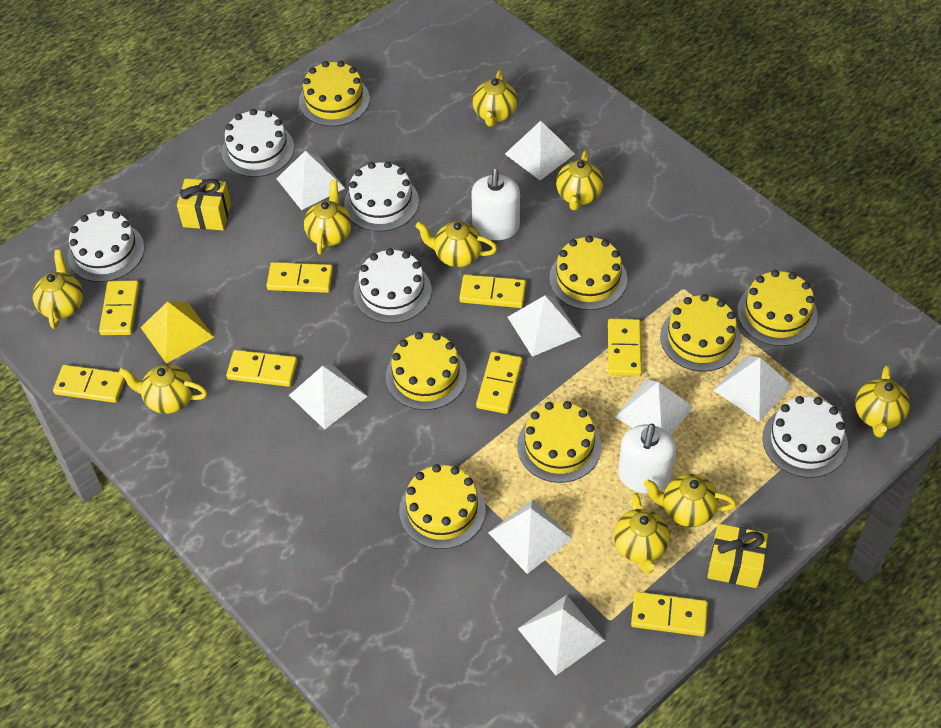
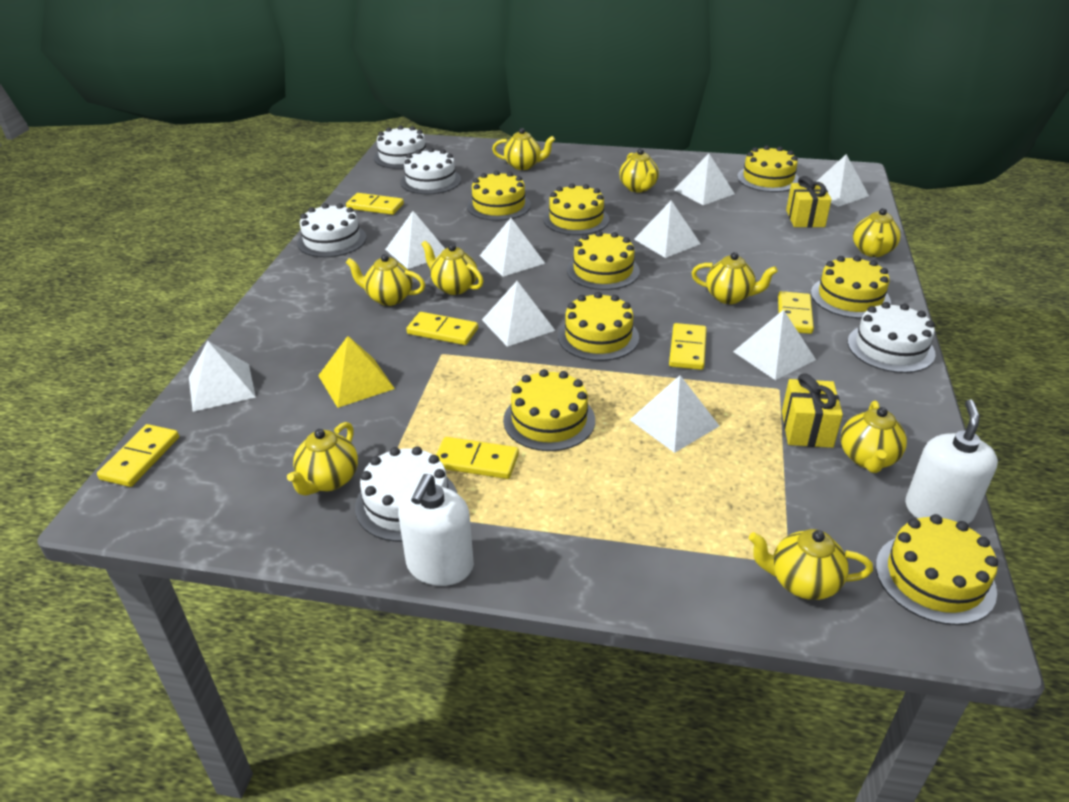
white pyramid: [277,151,345,210] [289,363,368,430] [488,499,572,574] [505,121,575,180] [508,295,581,357] [518,595,605,675] [615,379,693,435] [714,356,792,422] = 8 -> [189,341,256,412] [385,211,445,269] [479,218,546,277] [482,281,555,347] [630,375,719,453] [634,201,701,258] [674,153,735,205] [733,310,816,380] [816,154,869,207] = 9
yellow cake: [299,61,370,126] [386,332,467,410] [399,464,486,549] [517,401,602,483] [549,235,627,310] [660,294,741,371] [737,270,818,346] = 7 -> [467,171,531,221] [503,369,595,451] [543,183,609,235] [558,292,639,361] [567,231,640,290] [737,145,799,192] [811,256,891,319] [876,514,998,625] = 8
yellow domino: [53,365,125,403] [99,281,139,335] [226,350,297,387] [266,262,333,293] [459,274,526,308] [476,352,523,414] [608,319,642,376] [631,592,708,636] = 8 -> [97,424,179,487] [346,193,404,215] [406,312,478,345] [436,437,519,479] [669,323,707,370] [778,291,814,334] = 6

